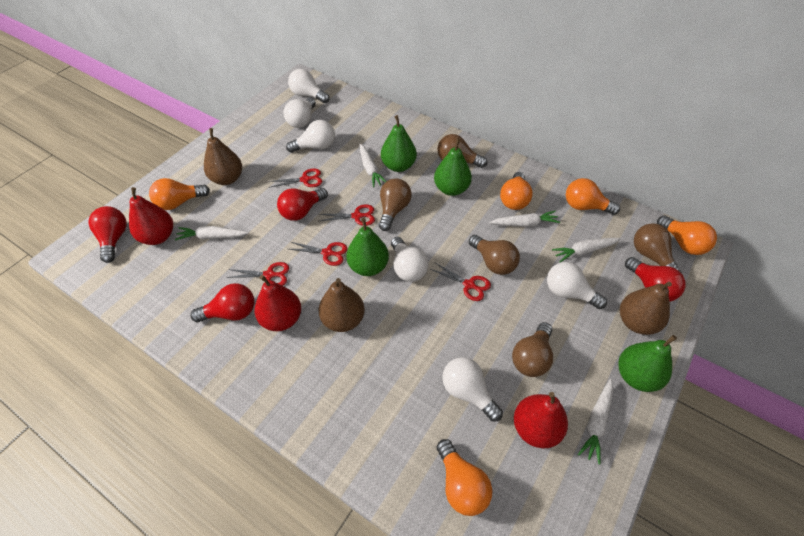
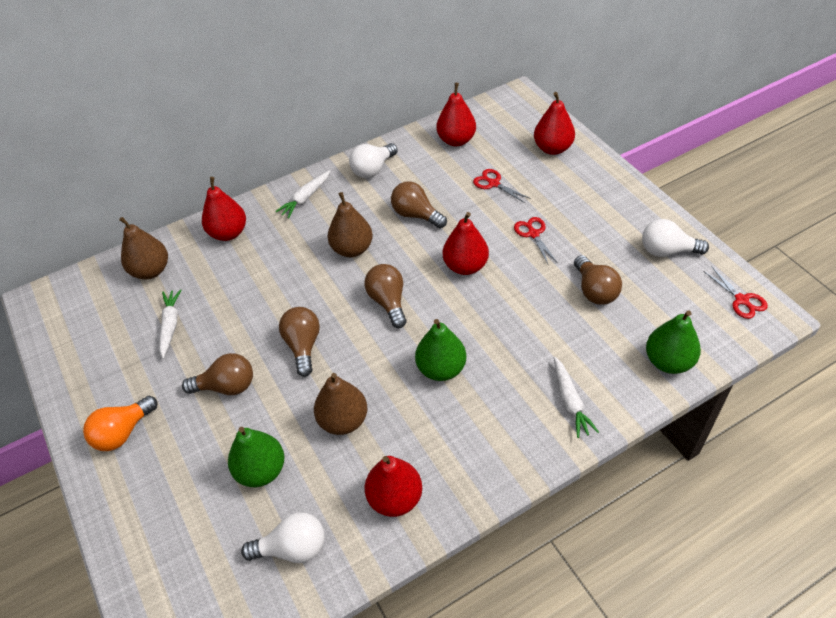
green pear: [346,218,389,276] [381,115,417,172] [434,138,472,196] [618,335,677,392] = 4 -> [228,427,284,487] [415,319,466,381] [646,310,701,374] = 3
orange light bulb: [149,178,210,210] [437,439,492,516] [500,172,533,210] [566,178,620,215] [657,215,717,255] = 5 -> [83,396,158,451] = 1
red light bulb: [88,206,127,263] [190,284,255,322] [277,188,328,221] [625,257,686,302] = 4 -> none = 0
red pear: [129,187,173,245] [254,275,301,331] [514,392,568,448] = 3 -> [202,177,246,241] [365,456,422,517] [436,83,476,146] [443,212,489,275] [534,92,575,155] = 5
red scissors: [226,262,289,286] [268,168,322,188] [289,242,347,266] [319,204,375,226] [430,263,491,301] = 5 -> [473,169,531,203] [514,217,557,264] [703,266,768,319] = 3
white carrot: [175,226,249,241] [359,144,386,187] [489,211,560,227] [552,238,621,262] [578,379,613,465] = 5 -> [159,289,181,359] [275,170,330,218] [554,357,599,438] = 3
white light bulb: [283,98,316,128] [286,120,335,153] [288,69,329,103] [391,237,429,282] [442,357,503,421] [547,262,607,309] = 6 -> [241,512,324,563] [349,143,398,178] [642,219,709,257] = 3

